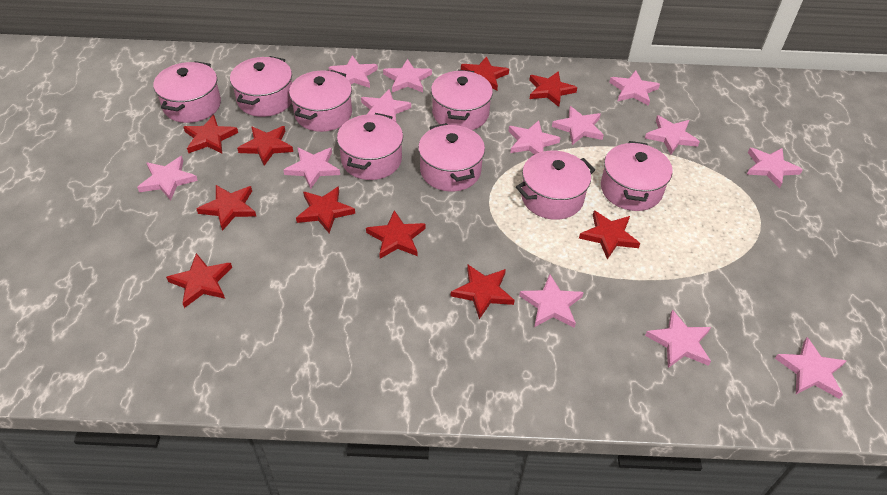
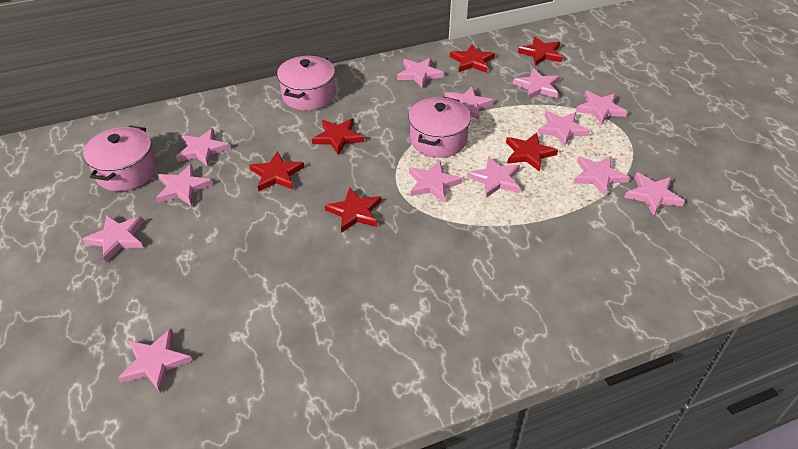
pink pot: [153,61,221,123] [230,56,292,117] [289,70,352,132] [337,113,403,180] [418,123,485,192] [431,70,493,130] [516,151,595,220] [601,141,673,211] = 8 -> [83,126,157,191] [277,55,335,111] [408,97,471,158] = 3
red star: [166,253,232,308] [183,115,238,154] [197,185,256,231] [237,126,293,166] [296,186,355,233] [366,210,426,259] [450,265,515,319] [461,56,509,90] [529,71,577,107] [579,210,640,259] = 10 -> [249,151,304,191] [312,118,364,155] [325,187,381,233] [450,44,495,73] [506,133,558,172] [518,37,563,66] = 6

